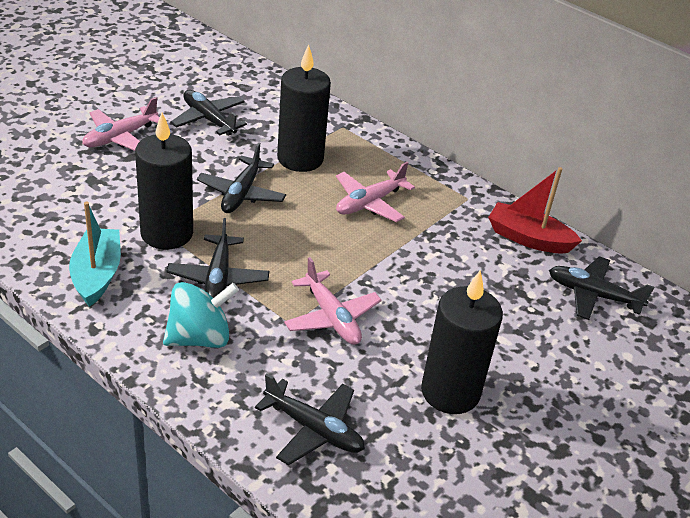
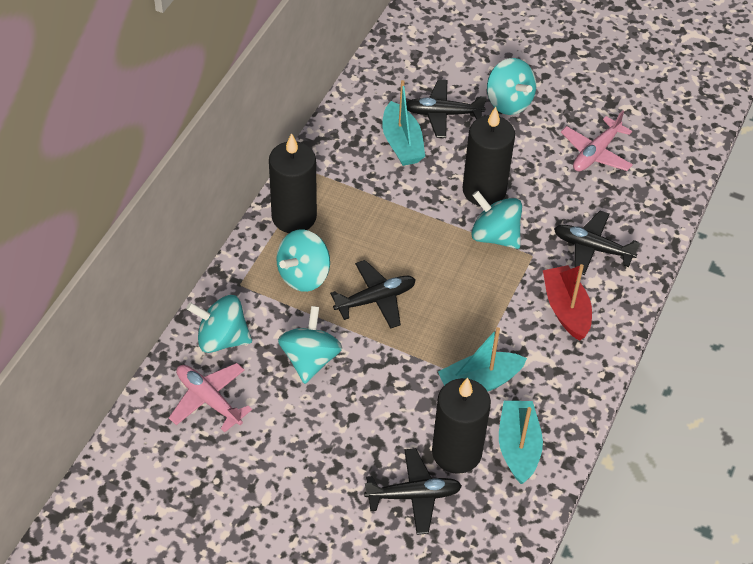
black plane: [166,218,269,298] [170,90,247,136] [197,143,286,213] [255,373,365,465] [549,256,654,320] = 5 -> [330,260,416,329] [364,448,462,535] [406,79,486,138] [554,211,640,275] = 4
pink plane: [82,97,160,151] [284,257,382,345] [336,162,415,222] = 3 -> [169,363,252,432] [561,110,633,171] = 2
turquoise boat: [69,201,121,307] = 1 -> [382,80,425,166] [438,327,527,392] [499,401,543,484] = 3
turquoise spinning top: [163,282,239,348] = 1 -> [186,295,252,353] [276,230,330,292] [278,306,342,384] [471,191,522,249] [487,58,536,115] = 5

